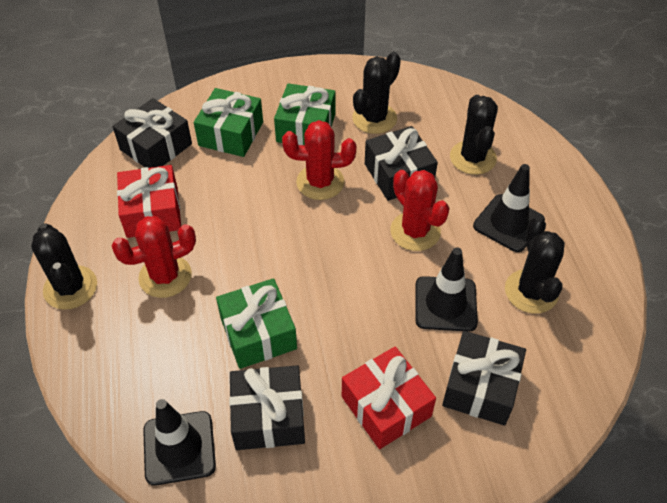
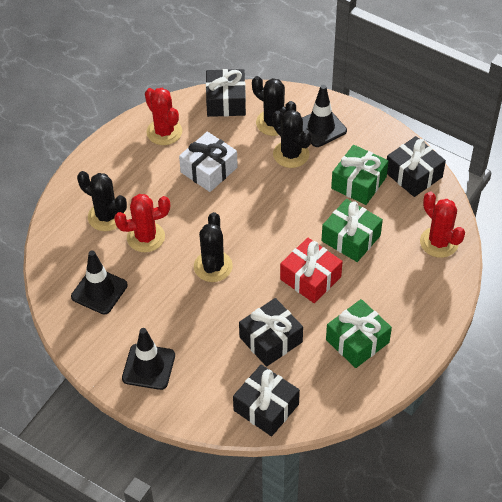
red gift: [117,165,181,238] [342,347,436,449] = 2 -> [280,238,343,303] = 1
white gift: none = 0 -> [179,132,238,192] = 1

